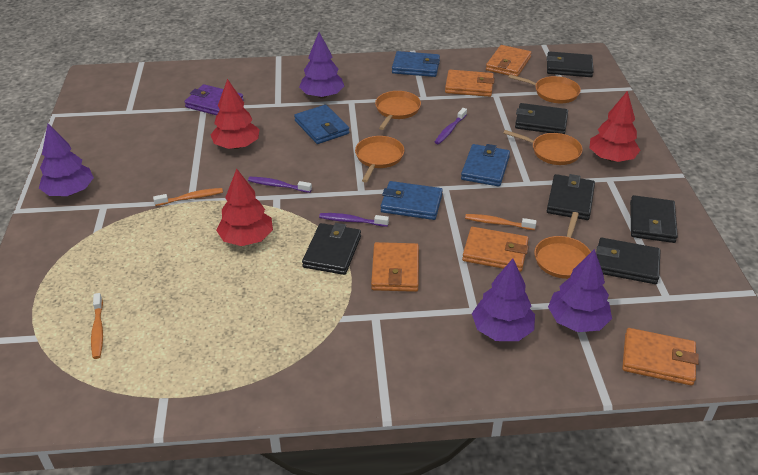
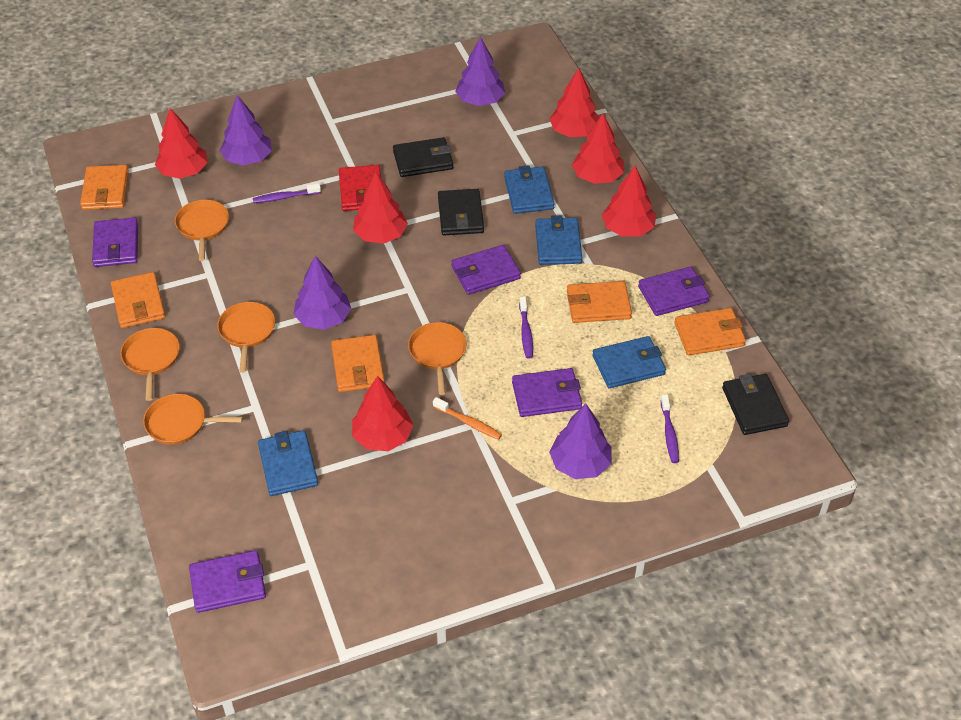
black wallet: [302,223,361,275] [515,103,568,134] [547,51,594,77] [547,174,595,220] [596,238,661,284] [630,195,678,243] = 6 -> [393,137,453,177] [438,189,484,235] [722,374,789,435] = 3
orange toothbrush: [91,293,103,359] [153,188,223,206] [465,214,537,230] = 3 -> [433,397,502,440] = 1
purple wallet: [184,84,244,115] = 1 -> [92,217,138,267] [189,550,266,613] [451,245,521,295] [512,368,582,417] [638,266,710,316] = 5
red tree: [210,79,260,149] [216,169,273,246] [590,91,640,162] = 3 -> [155,108,208,179] [352,376,413,451] [353,172,408,244] [549,68,600,137] [572,114,624,184] [602,166,656,236] = 6
red wallet: none = 0 -> [339,165,381,211] = 1

